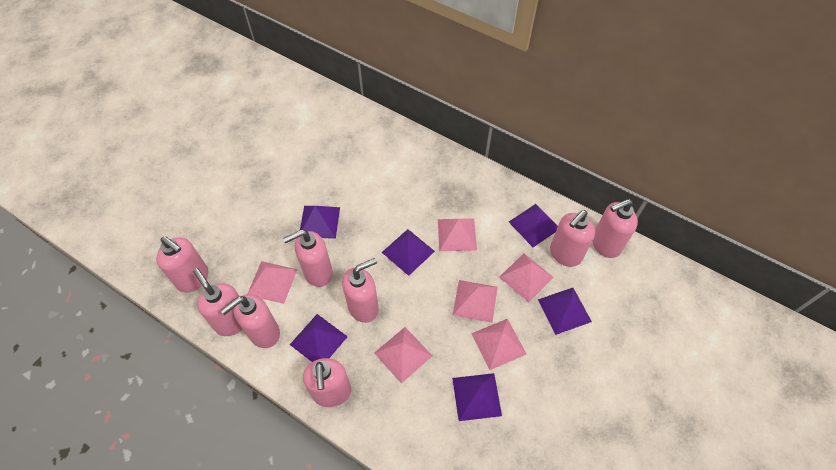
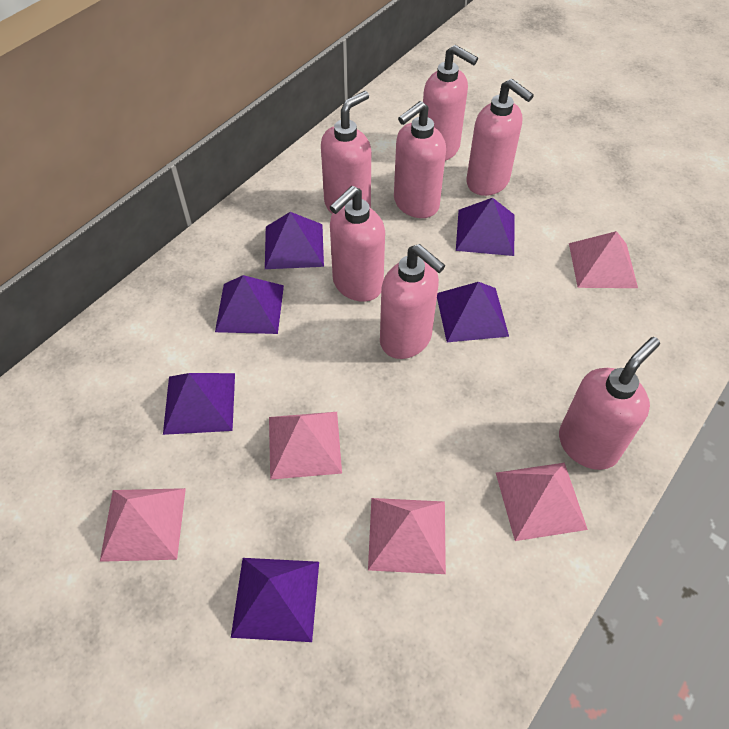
pink pyramid: [248,261,298,304] [374,327,432,384] [438,218,477,251] [453,280,498,323] [471,319,527,370] [499,254,554,302] = 6 -> [100,488,186,562] [269,412,342,480] [368,498,446,574] [496,463,588,541] [569,231,638,288] = 5
pink soap dispenser: [156,237,208,293] [193,268,243,336] [220,294,280,348] [283,230,333,287] [303,358,351,407] [342,258,379,323] [550,210,595,267] [592,199,638,258] = 8 -> [321,91,371,214] [330,186,385,302] [380,244,446,359] [394,101,446,218] [423,45,478,161] [466,79,534,196] [559,337,660,470] = 7

